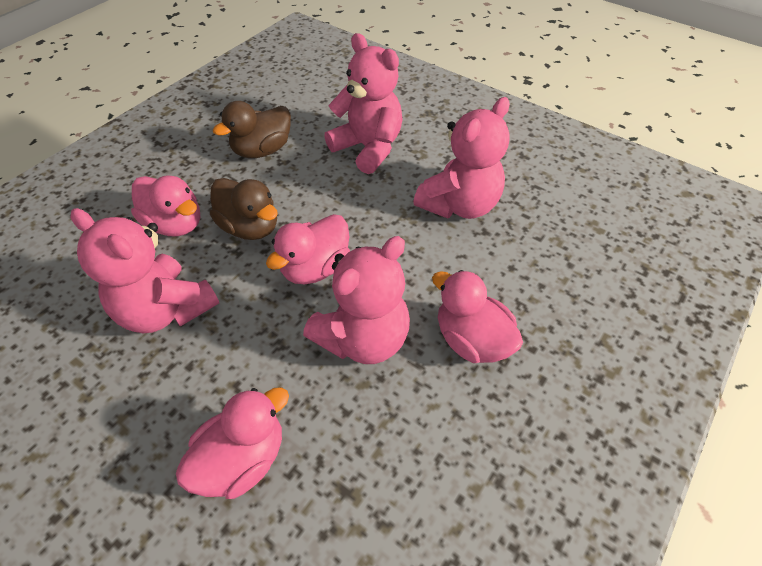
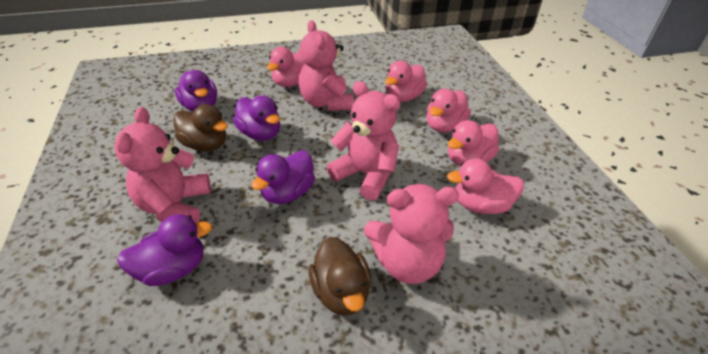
pink duck: [131,175,200,236] [176,387,289,499] [266,214,350,284] [432,270,523,363] = 4 -> [267,47,305,87] [385,61,427,102] [426,89,471,132] [447,158,524,214] [448,120,499,166] = 5
purple duck: none = 0 -> [117,214,212,286] [175,70,217,112] [233,95,280,141] [252,150,315,204] = 4

